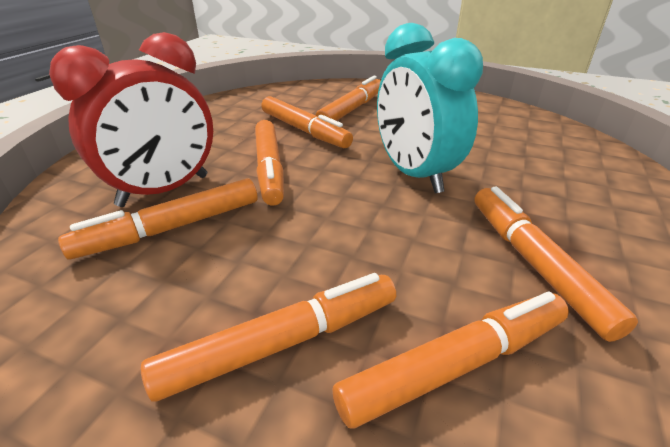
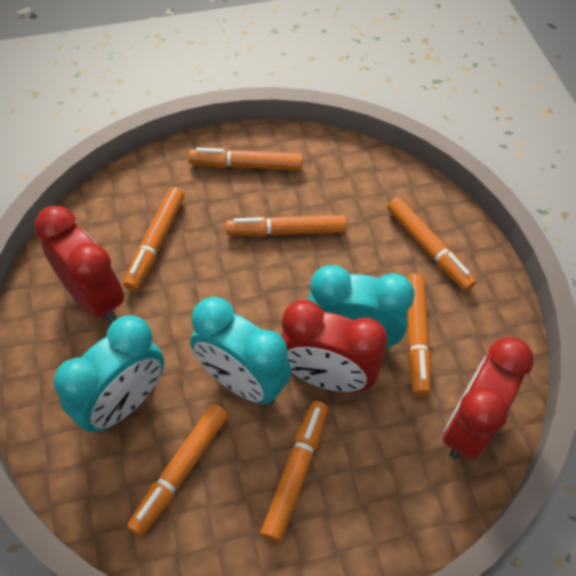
red clock: [49,32,213,207] = 1 -> [34,206,124,323] [281,300,388,393] [443,337,534,459] = 3
turquoise clock: [377,23,483,193] = 1 -> [54,315,164,432] [190,297,291,404] [308,265,415,348] = 3

